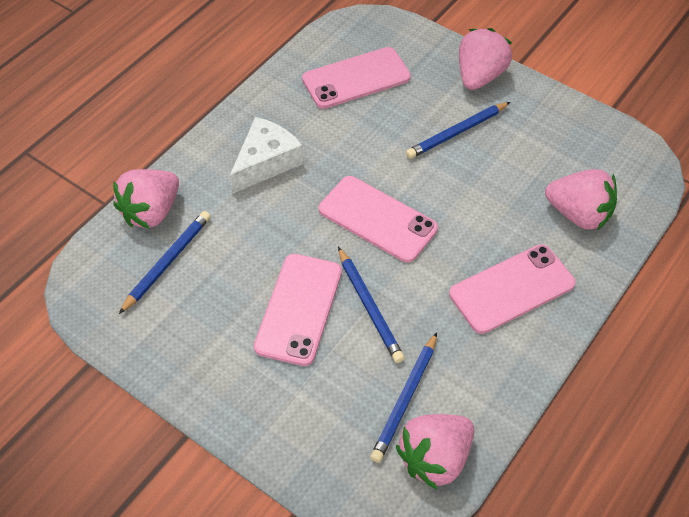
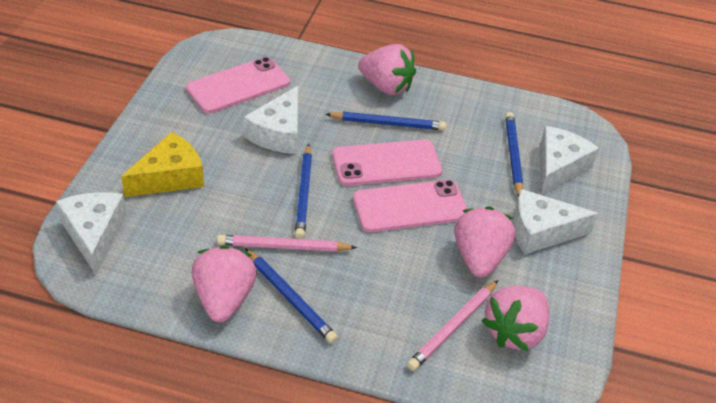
pink pencil: none = 0 -> [217,235,357,252] [407,280,498,371] = 2
pink phone: [254,254,342,366] [302,47,411,109] [319,176,438,263] [449,244,576,334] = 4 -> [186,57,290,113] [332,140,442,186] [353,180,467,232] = 3
white cheese: [230,117,303,193] = 1 -> [56,192,126,275] [244,86,298,154] [513,189,599,254] [540,126,599,195] = 4
yellow cheese: none = 0 -> [121,132,204,197] = 1

